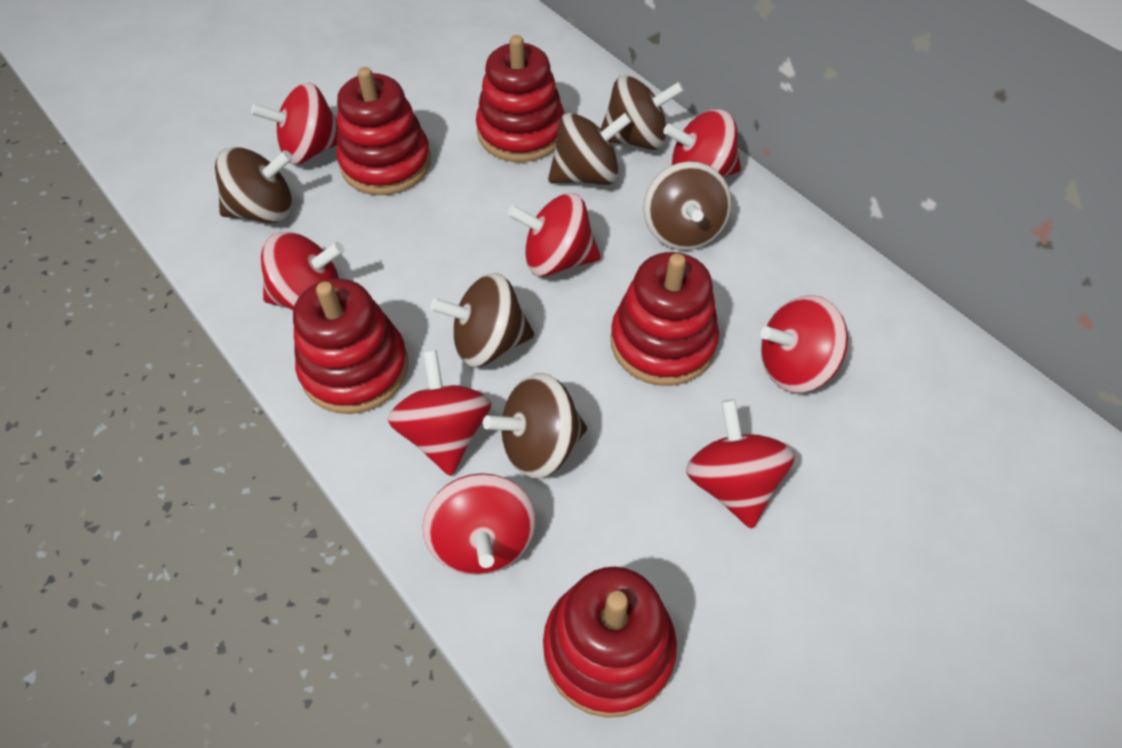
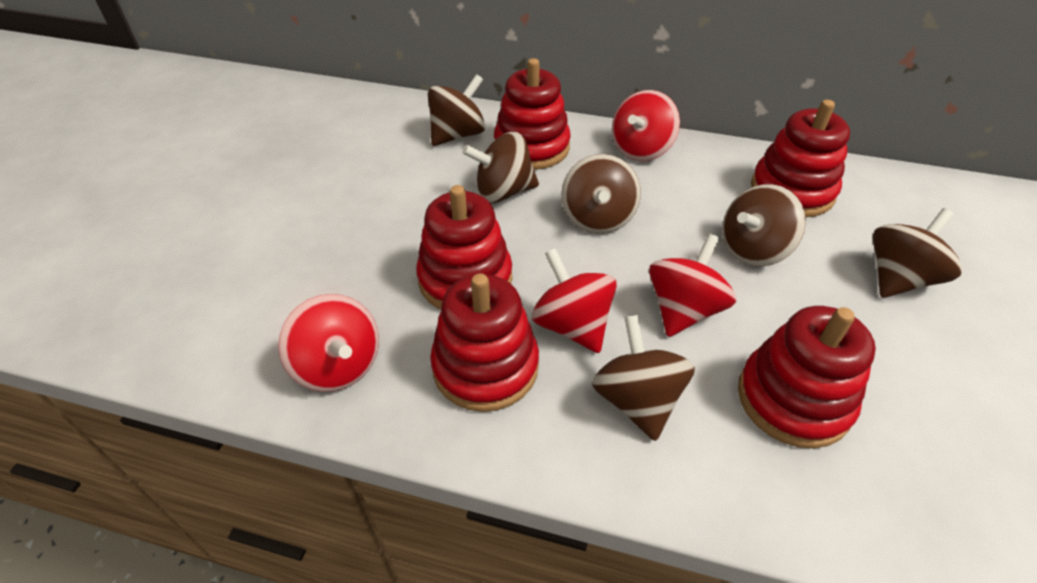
red spinning top: [251,82,338,165] [261,232,344,310] [388,350,492,476] [423,473,536,575] [508,193,601,276] [663,109,741,178] [686,399,795,529] [760,295,848,393] = 8 -> [278,294,379,392] [532,248,617,353] [612,90,680,161] [649,234,736,337] = 4

